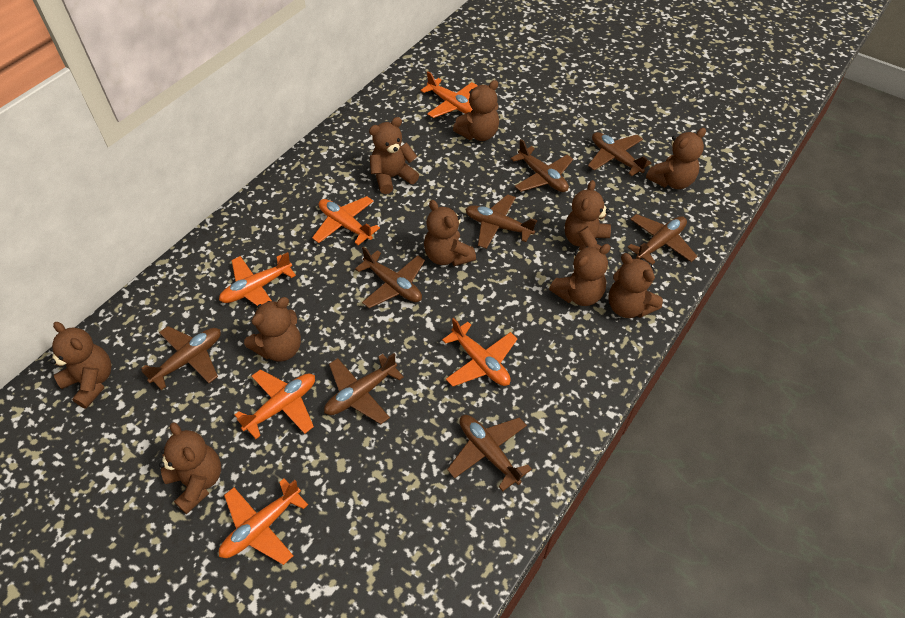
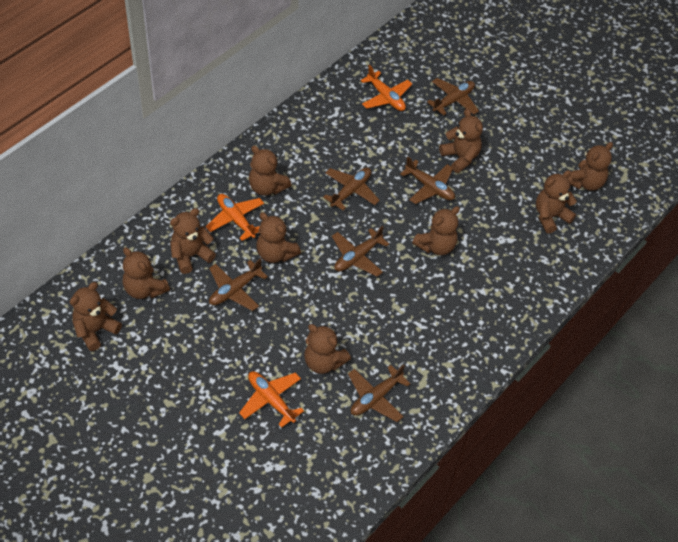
brown plane: [141,326,221,390] [324,353,404,424] [355,247,425,308] [447,415,532,491] [465,194,537,249] [511,139,573,192] [588,132,651,176] [628,214,698,265] = 8 -> [209,258,268,311] [323,168,380,210] [332,226,389,277] [348,364,411,422] [400,156,455,204] [427,78,479,116] = 6
orange plane: [219,252,296,306] [219,479,308,565] [235,369,315,439] [312,196,380,245] [421,71,478,118] [442,318,517,387] = 6 -> [206,194,264,241] [239,371,304,428] [360,65,412,111] = 3

